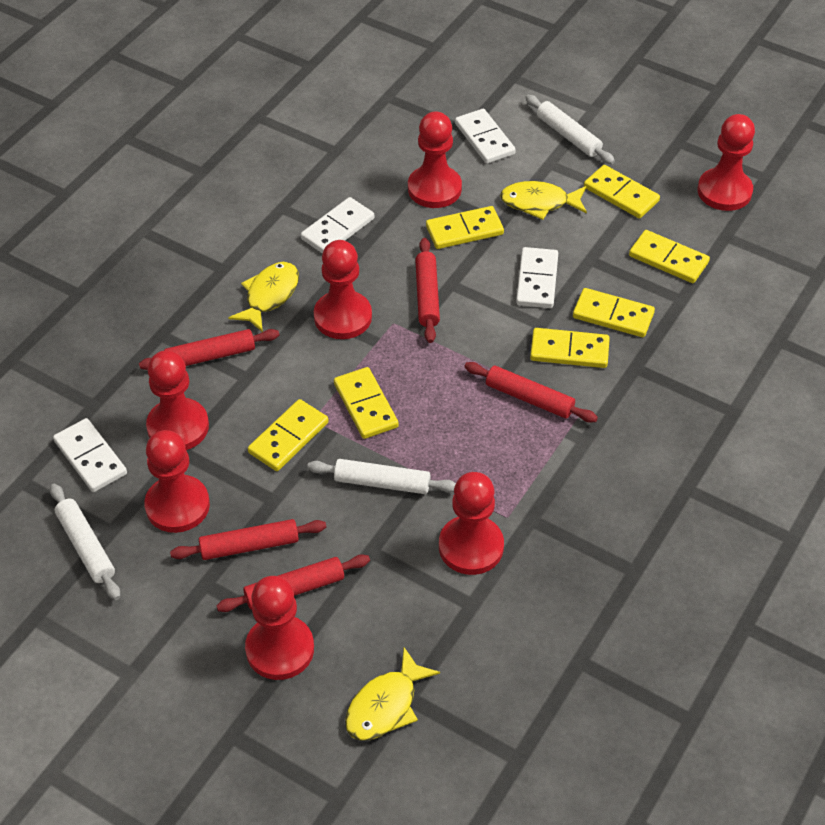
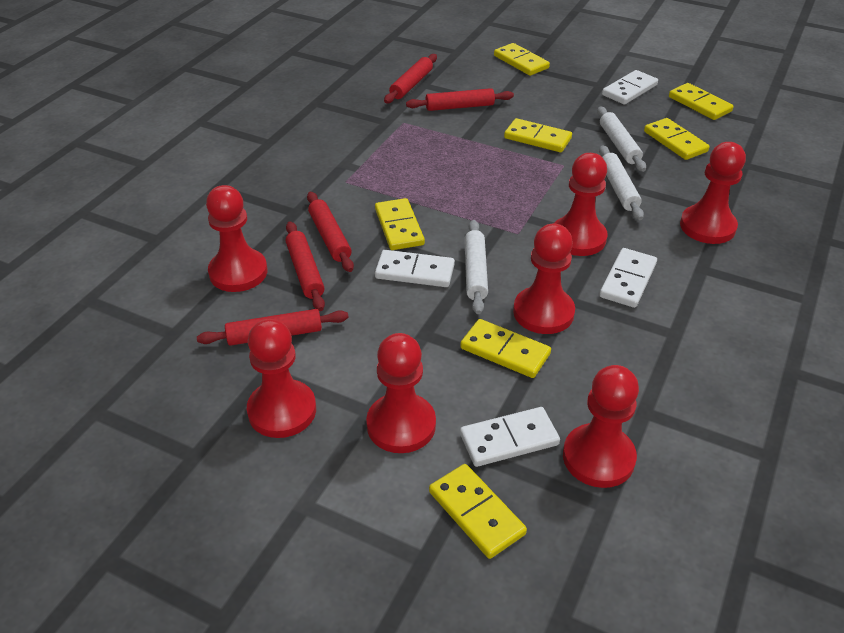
yellow fish: [228,262,299,332] [345,647,440,741] [500,181,587,220] = 3 -> none = 0

